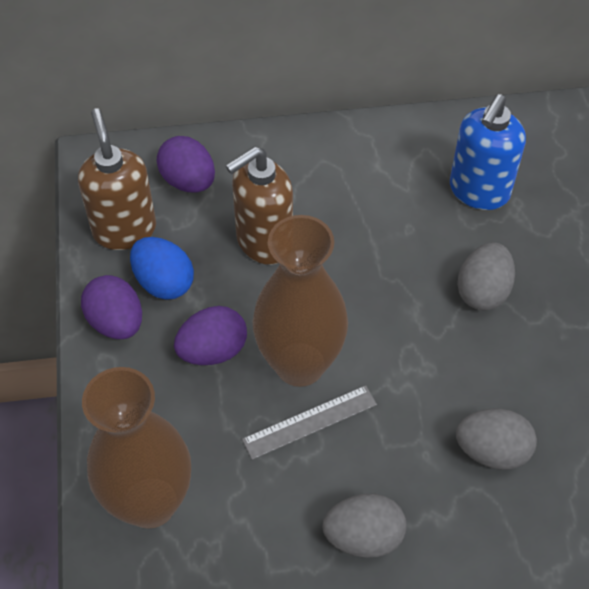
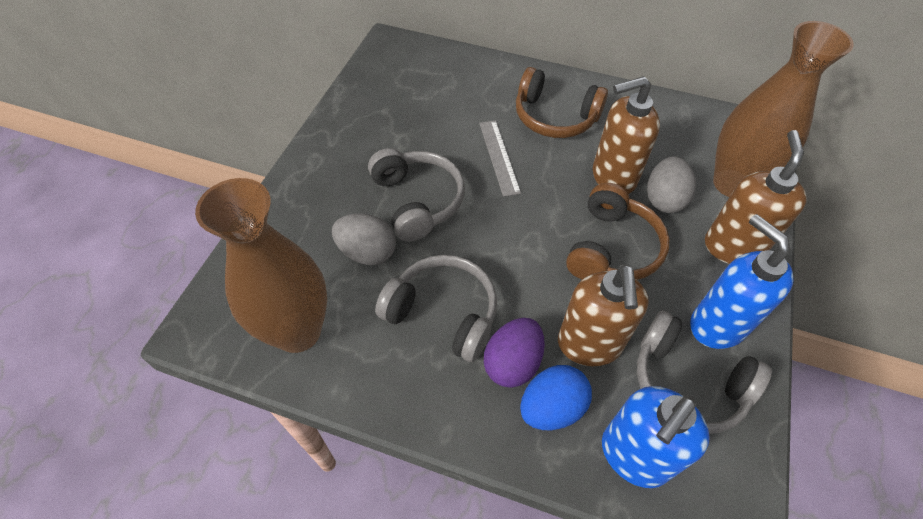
blue soap dispenser: [450,94,526,210] = 1 -> [602,386,710,488] [690,214,794,349] = 2
brown headphones: none = 0 -> [516,67,608,138] [566,183,670,280] = 2
brown soap dispenser: [78,109,156,250] [226,146,293,265] = 2 -> [558,264,649,366] [593,76,660,194] [705,130,807,264] = 3
grey egg: [322,494,406,558] [456,409,537,470] [457,242,515,311] = 3 -> [332,213,396,265] [647,156,696,213] = 2
grey headphones: none = 0 -> [368,148,465,242] [375,255,497,362] [637,310,772,434] = 3
purple egg: [81,275,142,339] [157,136,215,193] [174,306,247,365] = 3 -> [484,318,545,388] = 1

